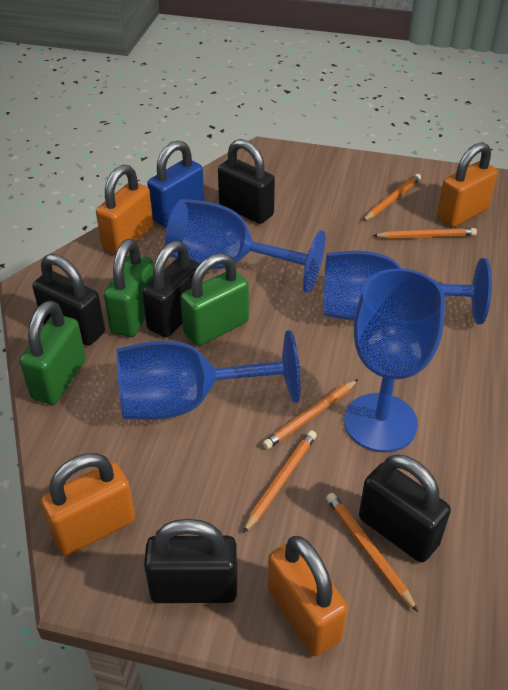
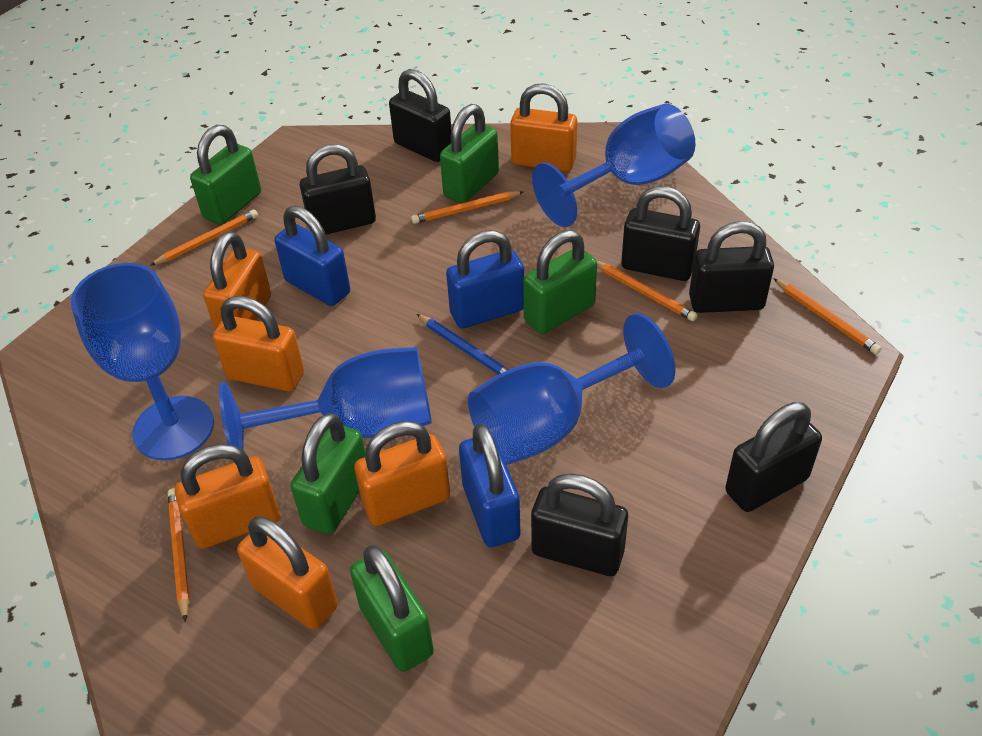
black padlock: [32,254,105,346] [142,241,203,337] [144,519,237,603] [218,139,275,224] [359,454,451,562] = 5 -> [300,144,376,235] [389,69,451,162] [531,473,628,576] [621,186,700,281] [689,221,774,313] [725,402,822,512] = 6
blue padlock: [147,141,204,227] = 1 -> [275,205,350,306] [446,230,524,328] [459,424,521,547] = 3
blue pencil: none = 0 -> [417,314,509,375] = 1
green padlock: [20,301,86,405] [104,239,153,337] [180,253,249,346] = 3 -> [190,125,261,225] [291,413,365,534] [350,545,434,672] [440,104,499,203] [523,230,597,334] = 5
orange padlock: [40,453,135,556] [96,165,153,254] [268,536,348,656] [437,142,498,227] = 4 -> [175,444,280,549] [203,231,271,330] [213,296,304,391] [237,516,338,630] [354,421,450,526] [510,83,577,172] = 6

